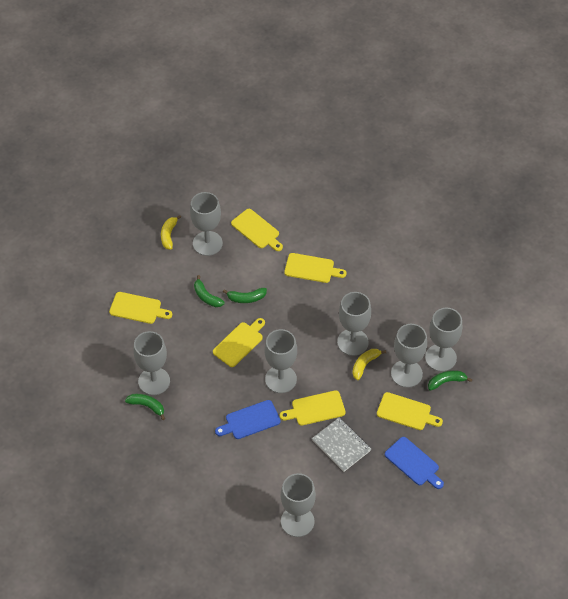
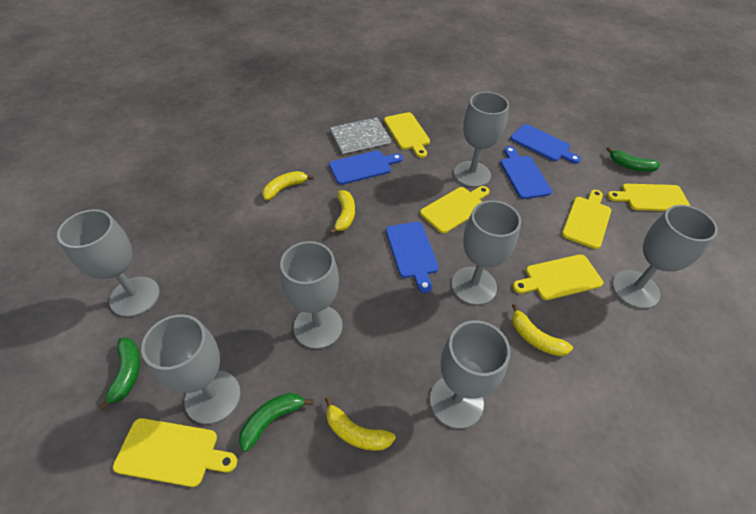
blue cutting board: [215,400,281,439] [385,437,444,489] = 2 -> [329,150,403,185] [386,222,439,293] [500,146,552,199] [510,124,581,164] = 4
green banana: [125,394,165,420] [194,275,225,307] [223,288,267,303] [428,370,473,391] = 4 -> [98,338,140,411] [239,393,313,452] [607,147,660,172] = 3
yellow banana: [161,215,181,250] [352,349,386,380] = 2 -> [262,171,314,200] [325,397,396,451] [329,190,355,235] [512,304,573,356] = 4

